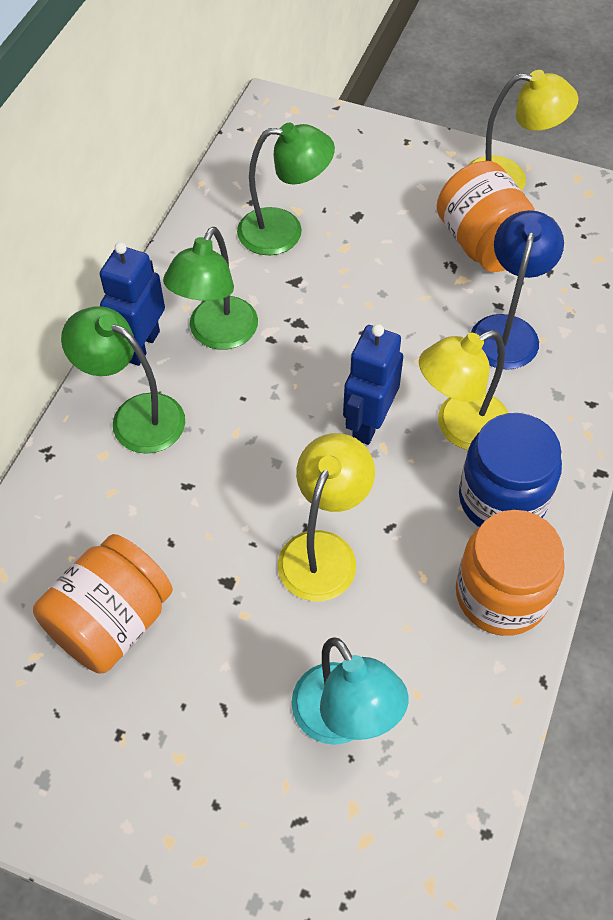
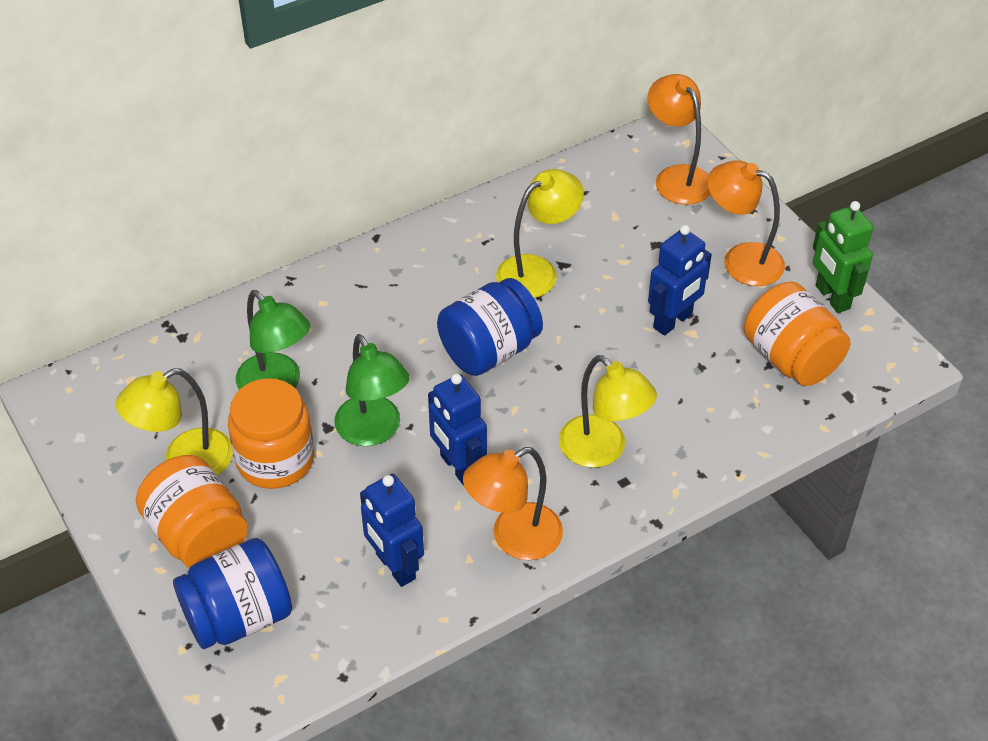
blue jar: [459,413,562,527] = 1 -> [173,538,292,649] [437,278,543,376] = 2
blue lamp: [471,210,564,370] = 1 -> none = 0
blue robot: [100,242,165,366] [343,324,403,445] = 2 -> [360,474,424,587] [428,373,487,486] [648,225,712,335] = 3
green lamp: [61,306,185,454] [163,227,258,350] [237,123,335,255] = 3 -> [236,290,310,390] [334,334,410,446] = 2
green robot: none = 0 -> [813,201,873,313] = 1
orange lamp: none = 0 -> [463,447,563,560] [648,74,711,205] [707,160,785,286] = 3
turquoise lamp: [291,637,408,745] = 1 -> none = 0

